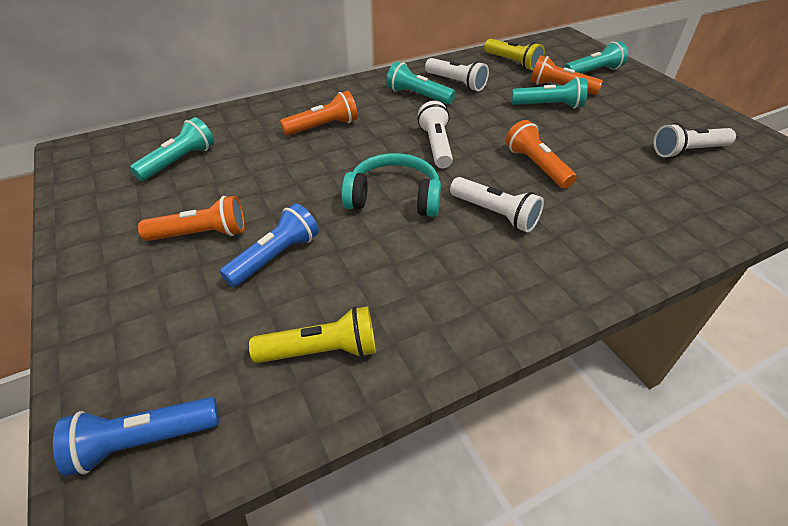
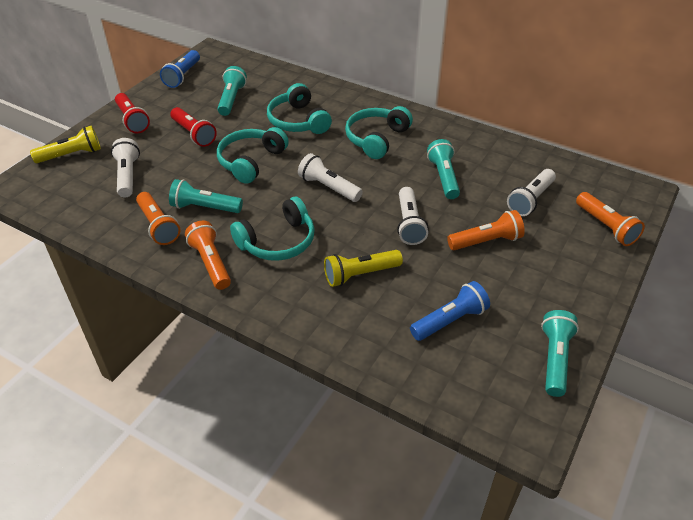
red flashlight: none = 0 -> [115,93,150,133] [170,107,217,147] = 2
turquoise headphones: [342,153,441,217] = 1 -> [217,127,289,184] [230,197,315,261] [267,83,332,134] [345,106,413,159] = 4

